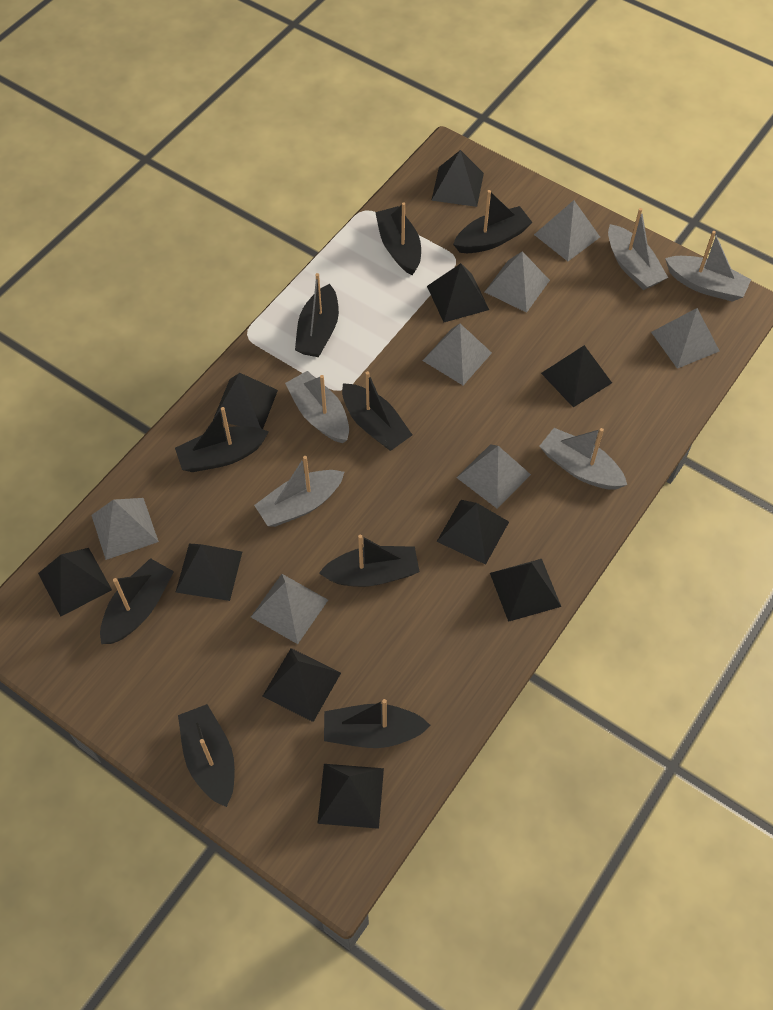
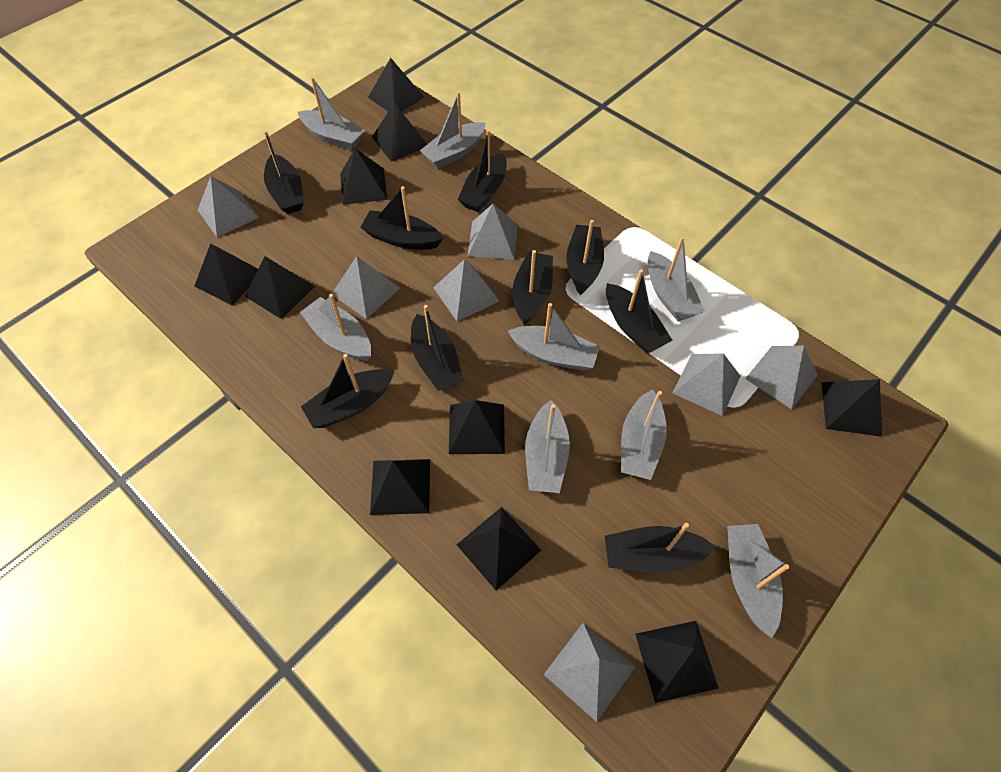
grey boat: [254,456,344,527] [285,371,349,443] [539,428,627,490] [608,208,668,290] [665,231,751,302] = 5 -> [298,77,365,150] [300,294,371,361] [420,92,485,168] [508,303,600,371] [525,400,570,493] [621,389,667,480] [648,236,705,321] [727,524,789,638] = 8

